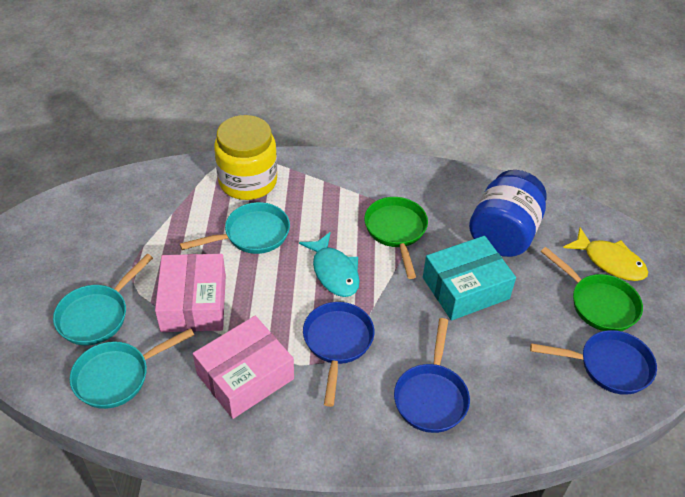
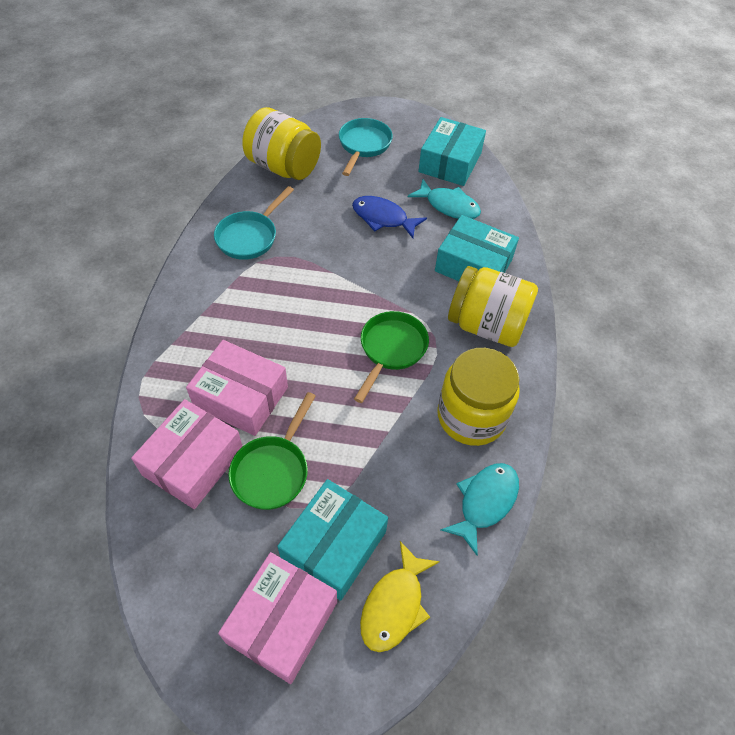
blue fish: none = 0 -> [352,196,427,238] = 1
blue jar: [469,170,547,257] = 1 -> none = 0
blue pan: [303,302,374,407] [394,318,470,433] [530,330,657,395] = 3 -> none = 0
pink box: [155,254,226,332] [193,316,294,419] = 2 -> [131,399,243,509] [186,340,288,436] [218,552,337,684] = 3
turquoise box: [423,236,516,320] = 1 -> [277,479,388,601] [418,117,486,186] [435,215,519,281] = 3
turquoise fish: [299,232,360,297] = 1 -> [408,179,481,219] [441,463,519,556] = 2
turquoise pan: [53,254,153,345] [70,328,194,409] [180,202,290,254] = 3 -> [214,186,294,260] [339,118,393,176] = 2
yellow jar: [214,115,277,200] = 1 -> [242,107,321,180] [437,348,520,446] [448,266,538,347] = 3

